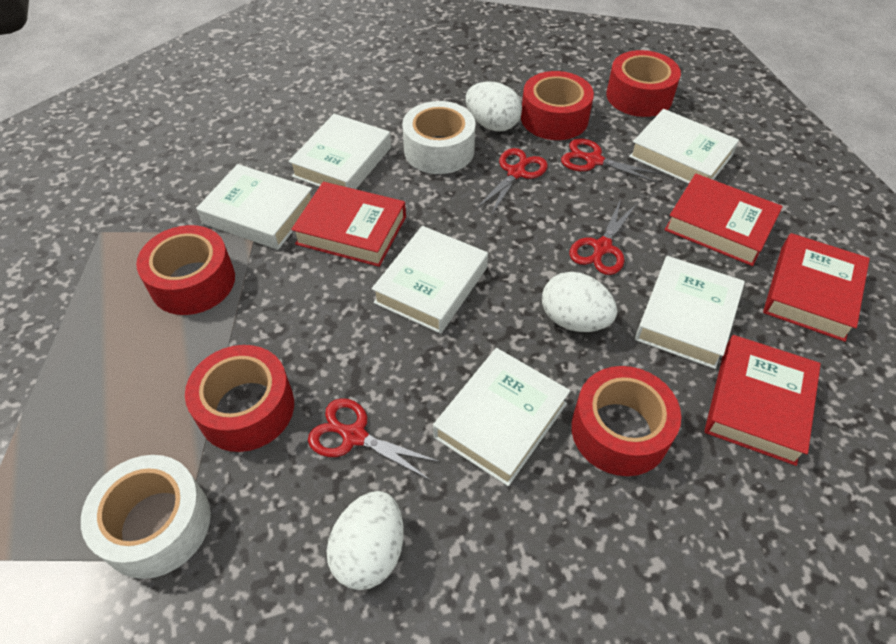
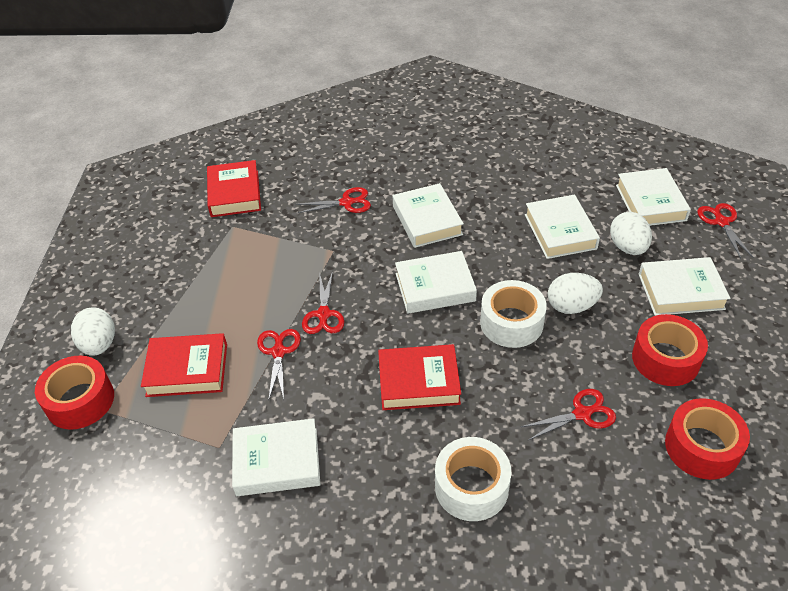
red book: [291,182,406,267] [664,174,783,266] [705,335,821,466] [763,233,870,342] = 4 -> [141,333,227,397] [207,160,261,217] [378,344,461,410] = 3
red scissors: [308,398,440,481] [476,148,548,216] [561,138,662,183] [569,199,637,275] = 4 -> [257,329,301,401] [295,187,371,213] [302,271,345,334] [521,389,616,440] [697,203,753,259] = 5
red tape: [136,225,235,315] [185,345,294,452] [521,71,594,140] [571,366,681,476] [606,50,681,117] = 5 -> [35,355,114,430] [632,314,708,386] [665,398,750,480] = 3

